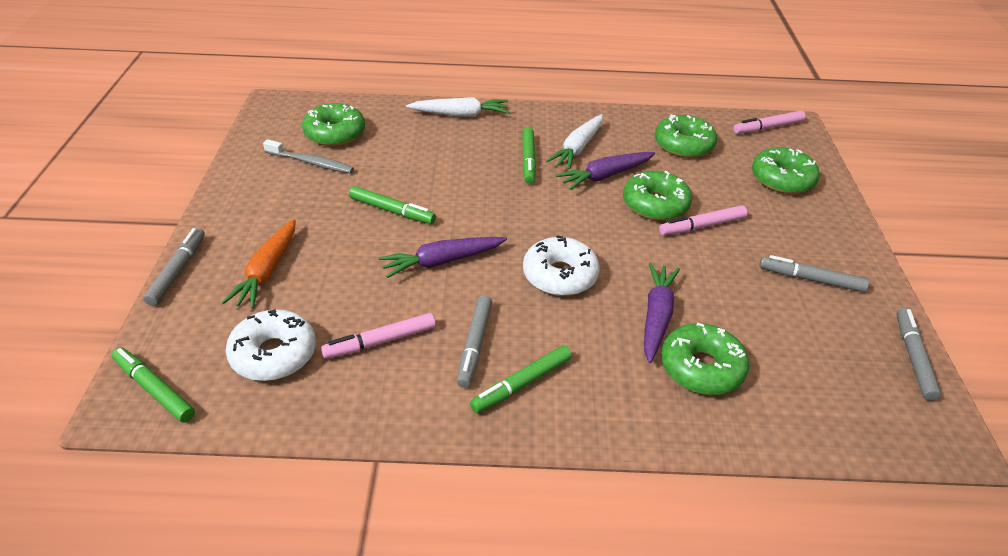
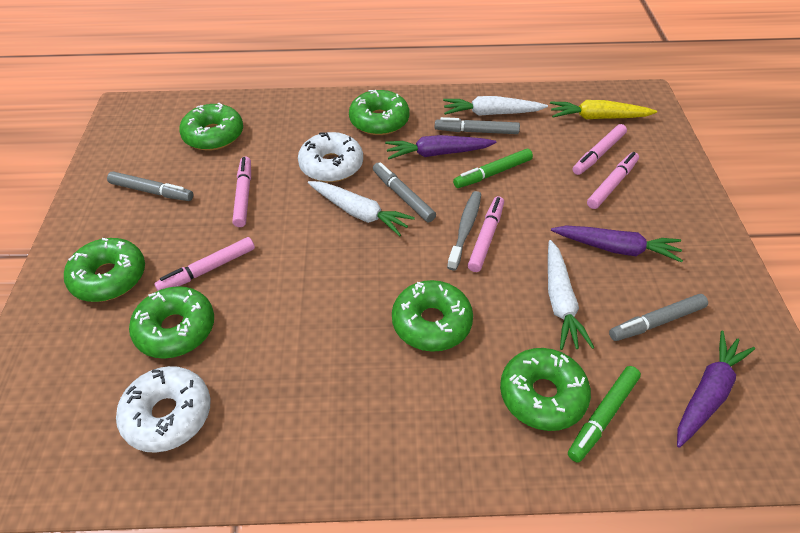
green donut: [302,103,365,146] [623,171,692,221] [655,115,717,158] [661,323,750,395] [752,147,820,194] = 5 -> [64,238,145,302] [129,286,214,359] [179,103,243,151] [349,90,409,135] [392,280,473,352] [500,348,591,431] = 6
green marker: [112,347,195,423] [349,186,436,224] [470,345,572,413] [522,127,536,184] = 4 -> [453,149,533,188] [568,366,641,462] = 2
orange carrot: [222,219,296,309] = 1 -> none = 0
pink marker: [321,313,436,359] [659,205,747,235] [733,111,806,134] = 3 -> [154,237,255,291] [232,157,251,227] [468,196,504,272] [573,124,627,175] [587,152,639,209] = 5
white carrot: [406,97,509,117] [546,114,603,170] = 2 -> [308,181,415,236] [443,96,548,116] [548,240,595,350] = 3
yellow carrot: none = 0 -> [550,100,657,119] = 1

